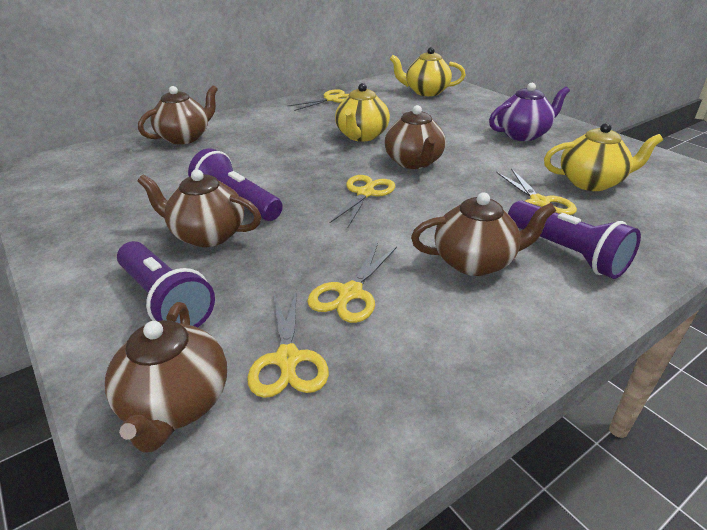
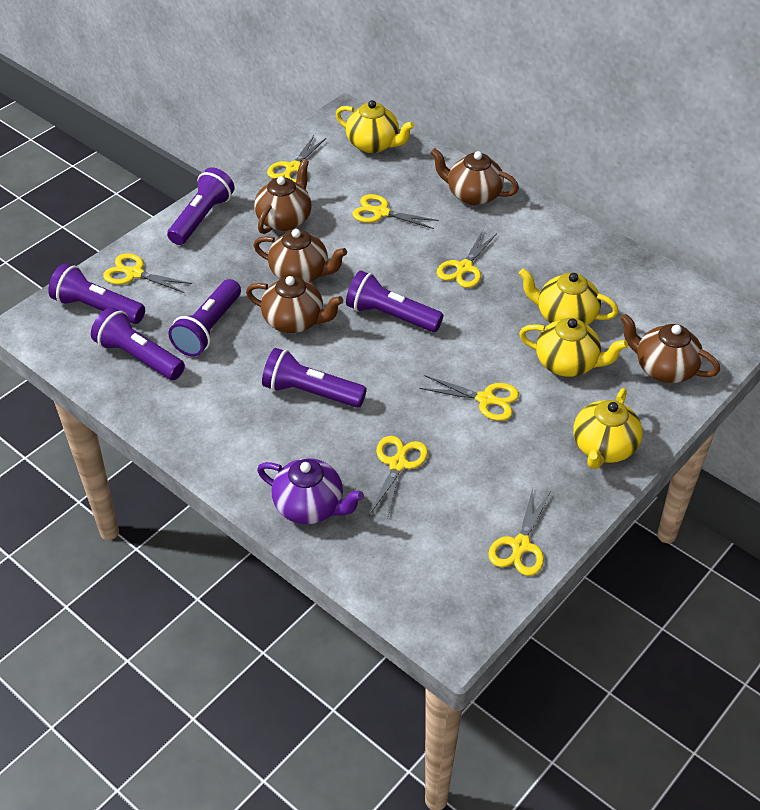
purple flashlight: [117,241,215,328] [188,148,283,221] [508,201,641,279] = 3 -> [48,263,145,324] [91,307,185,380] [167,167,235,245] [168,279,241,356] [262,348,367,408] [346,271,443,332] = 6
yellow scissors: [247,289,329,398] [287,89,349,111] [307,243,397,323] [330,175,395,229] [496,168,577,215] = 5 -> [103,253,192,293] [267,136,326,182] [352,194,439,229] [369,436,428,520] [419,375,519,421] [437,230,497,288] [489,488,550,576] = 7
yellow teapot: [335,83,390,142] [390,47,466,96] [544,123,663,191] = 3 -> [336,100,415,153] [519,268,619,325] [519,318,628,377] [573,388,643,469] = 4

